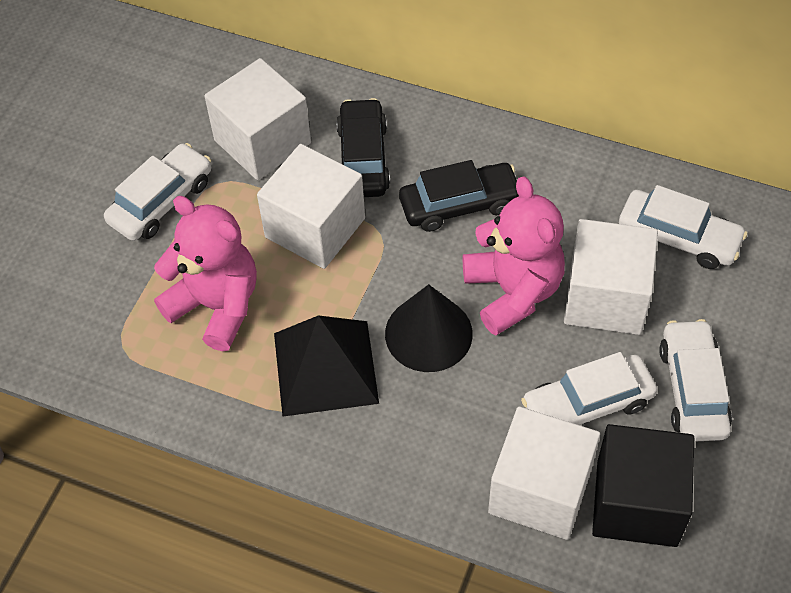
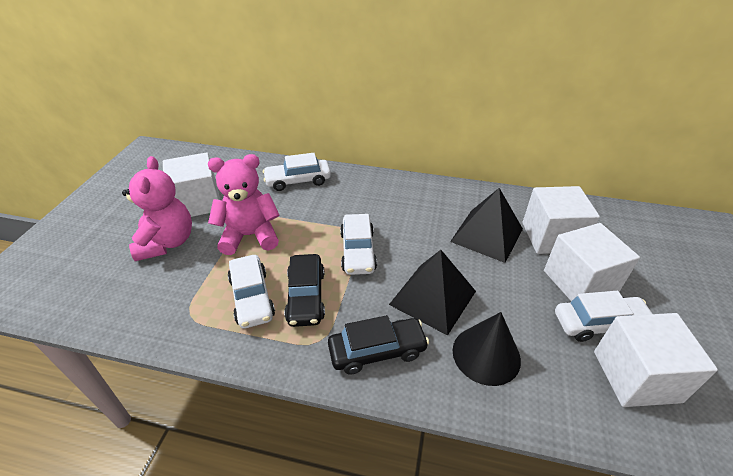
black cube: [592,424,694,547] = 1 -> none = 0
black pyramid: [274,315,379,416] = 1 -> [389,250,476,336] [450,188,523,263] = 2

